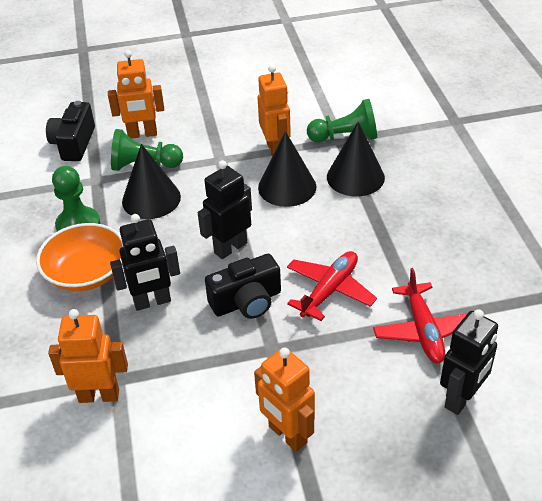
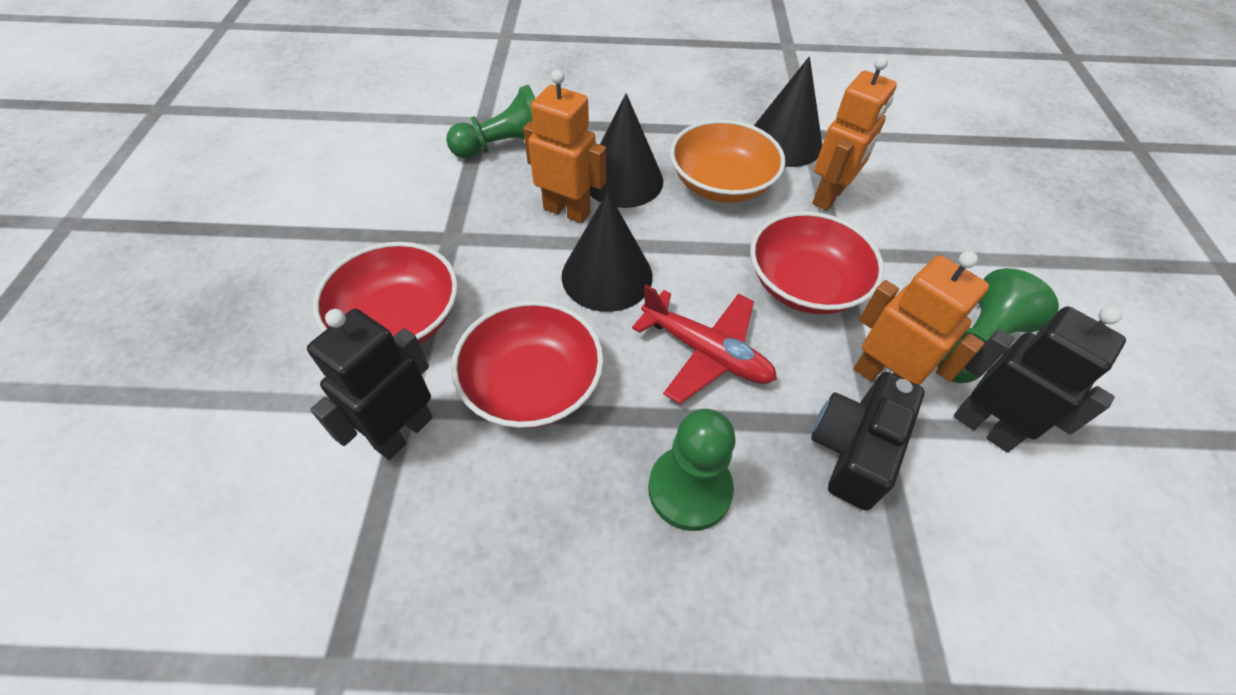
black camera: [46,101,95,161] [205,254,281,319] = 2 -> [811,372,924,510] = 1
black robot: [110,214,180,311] [198,160,252,259] [440,309,498,415] = 3 -> [307,309,433,460] [954,306,1126,452] = 2
orange robot: [48,309,128,403] [108,50,164,139] [254,347,315,452] [258,65,291,157] = 4 -> [523,70,606,223] [812,56,897,210] [854,251,989,385] = 3
red bowl: none = 0 -> [313,242,458,344] [451,301,604,428] [750,211,884,314] = 3
red plane: [287,251,377,321] [373,268,468,363] = 2 -> [632,285,777,404] = 1

